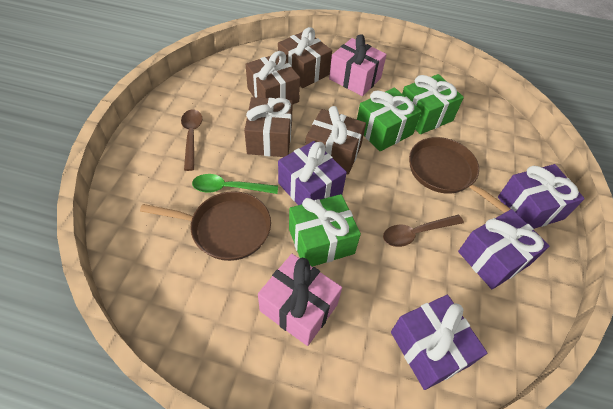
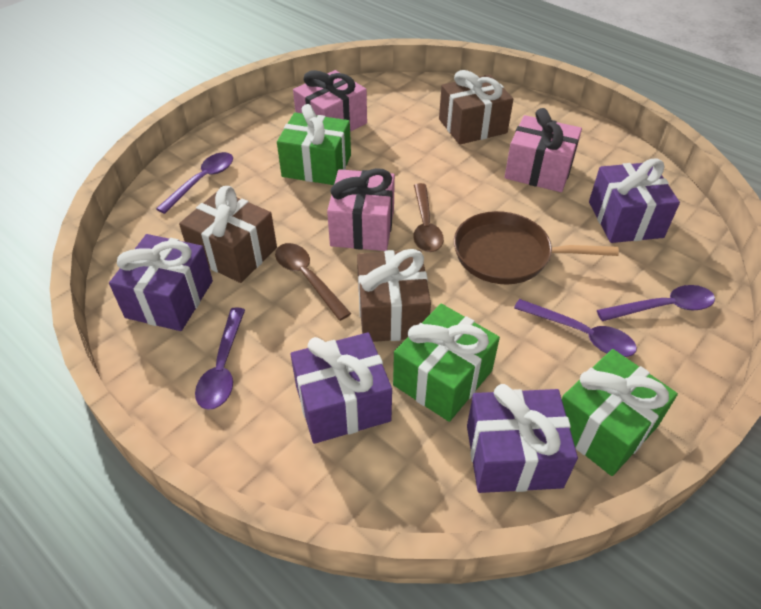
brown gift: [244,97,293,157] [246,51,300,104] [278,27,332,88] [305,106,366,174] = 4 -> [179,186,277,283] [357,249,431,342] [439,70,513,145] = 3
brown pan: [140,191,271,261] [409,137,510,213] = 2 -> [454,211,619,284] = 1
green spoon: [192,174,278,194] = 1 -> none = 0
pink gift: [258,254,342,346] [329,34,387,96] = 2 -> [293,70,367,132] [327,168,395,251] [505,108,582,192] = 3
purple spoon: none = 0 -> [156,152,233,214] [195,307,245,410] [514,299,637,357] [597,285,715,321] = 4

